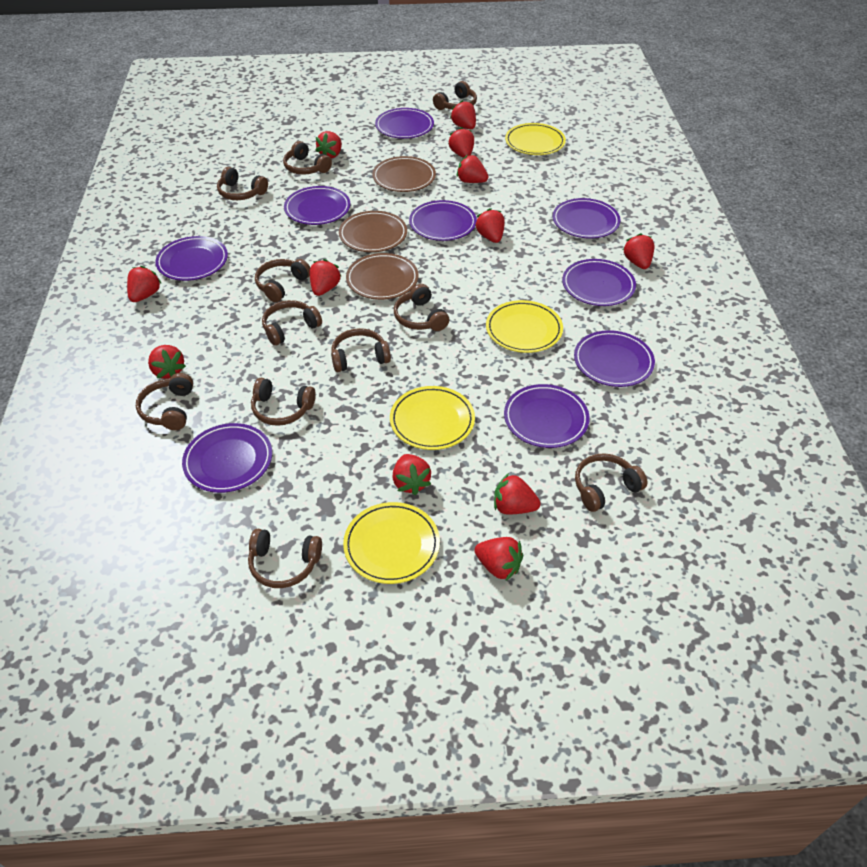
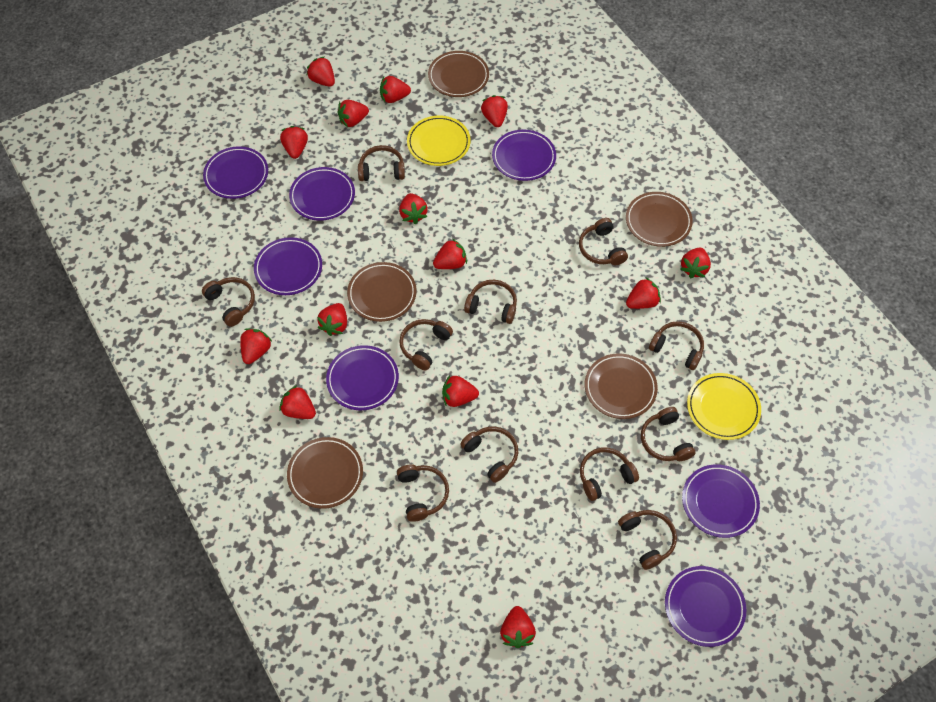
brown plate: [339,211,407,252] [346,253,419,300] [373,156,436,192] = 3 -> [287,437,363,509] [347,262,417,322] [428,51,489,97] [585,353,658,419] [626,192,693,247] = 5
purple plate: [155,236,228,281] [182,423,272,493] [284,186,350,225] [375,108,434,139] [409,200,477,241] [504,384,590,448] [553,198,620,238] [562,259,636,306] [574,330,655,387] = 9 -> [203,146,268,199] [254,237,322,295] [289,167,355,221] [326,345,399,410] [492,129,556,181] [665,566,746,647] [682,464,760,538] = 7
red strawberry: [127,266,162,302] [148,345,186,379] [310,259,342,296] [315,131,342,159] [392,454,431,495] [448,127,474,158] [450,100,476,129] [457,155,489,183] [474,537,523,581] [475,208,505,243] [494,473,541,515] [623,233,655,269] = 12 -> [240,328,272,364] [279,385,316,419] [280,126,308,159] [307,56,335,87] [317,303,347,336] [338,100,369,127] [380,76,411,103] [399,193,428,224] [433,239,467,269] [442,375,479,407] [481,95,508,127] [500,606,536,648] [626,278,661,309] [680,248,711,278] = 14
yellow plate: [343,502,440,584] [390,386,475,450] [486,300,563,353] [505,123,566,155] = 4 -> [407,116,470,166] [687,373,761,440] = 2

